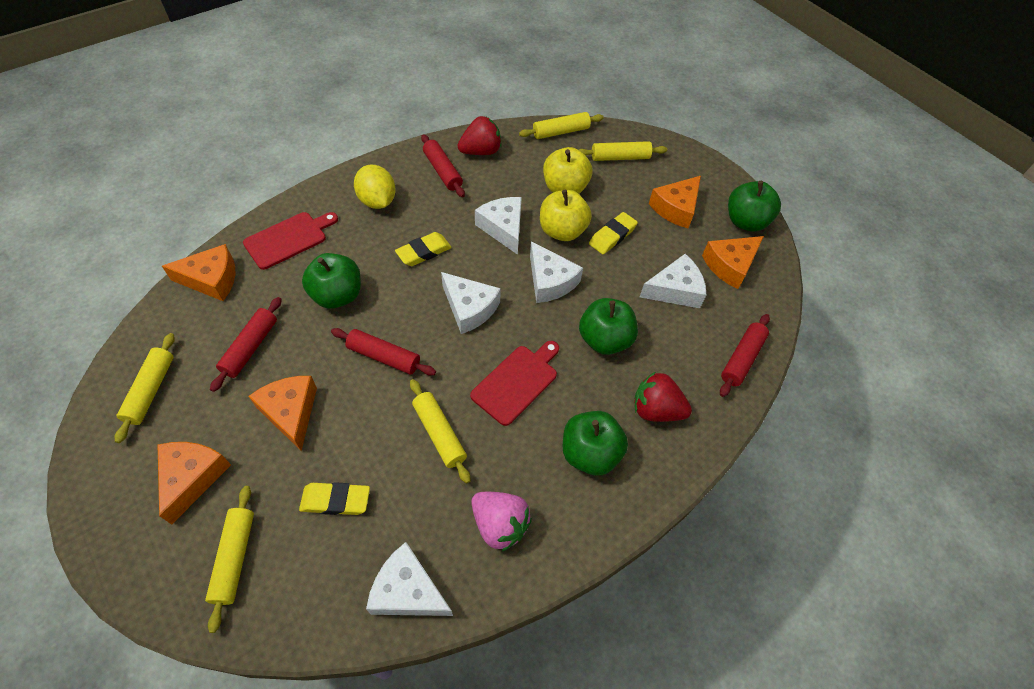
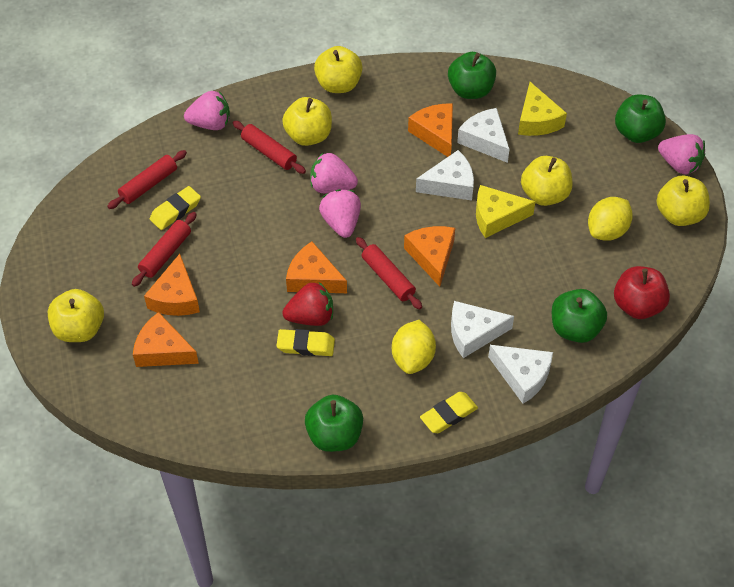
pink strawberry: [471,492,532,551] = 1 -> [184,91,230,130] [310,153,358,194] [319,189,361,238] [658,134,705,175] = 4
red apple: none = 0 -> [614,266,670,319] = 1
red cutting board: [243,212,338,270] [470,341,559,426] = 2 -> none = 0
red strawberry: [457,116,502,155] [635,371,692,422] = 2 -> [282,282,333,326] = 1
white cheese: [366,542,453,616] [441,272,501,334] [475,197,522,255] [530,241,583,303] [640,254,706,308] = 5 -> [416,150,474,201] [451,301,514,358] [457,108,510,163] [488,345,553,404] = 4
yellow apple: [540,190,592,241] [543,147,592,194] = 2 -> [48,289,104,342] [282,97,332,146] [314,46,363,93] [521,156,573,206] [657,176,710,226] = 5
yellow cheese: none = 0 -> [476,185,536,238] [518,82,567,136] = 2
yellow lemon: [354,164,396,209] = 1 -> [392,320,436,374] [588,197,633,241] = 2
yellow rolling pin: [115,333,175,443] [205,486,254,633] [410,379,470,483] [519,112,604,139] [579,141,667,161] = 5 -> none = 0

